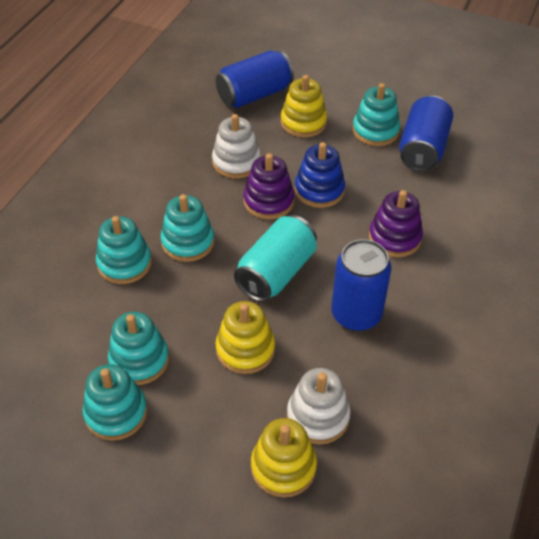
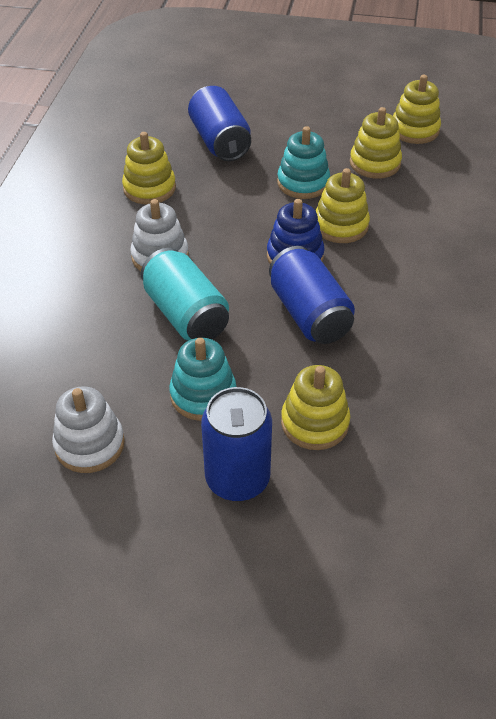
purple stacking toy: [244,153,294,219] [369,190,423,257] = 2 -> none = 0
turquoise stacking toy: [82,364,147,441] [96,216,152,284] [108,312,169,385] [160,194,214,262] [353,83,400,146] = 5 -> [169,338,236,421] [277,126,330,199] = 2
yellow stacking toy: [216,301,275,374] [251,418,317,498] [281,75,327,138] = 3 -> [122,132,176,204] [281,365,350,450] [316,168,370,243] [350,107,402,179] [393,75,441,144] = 5

